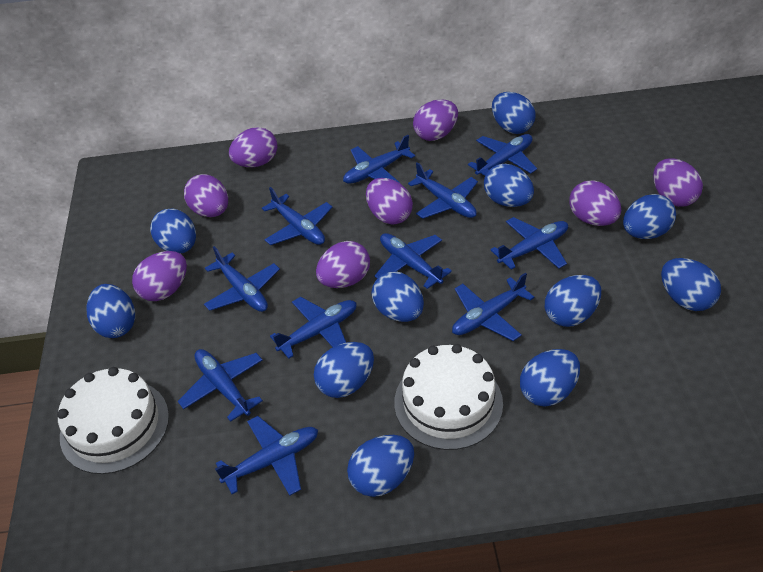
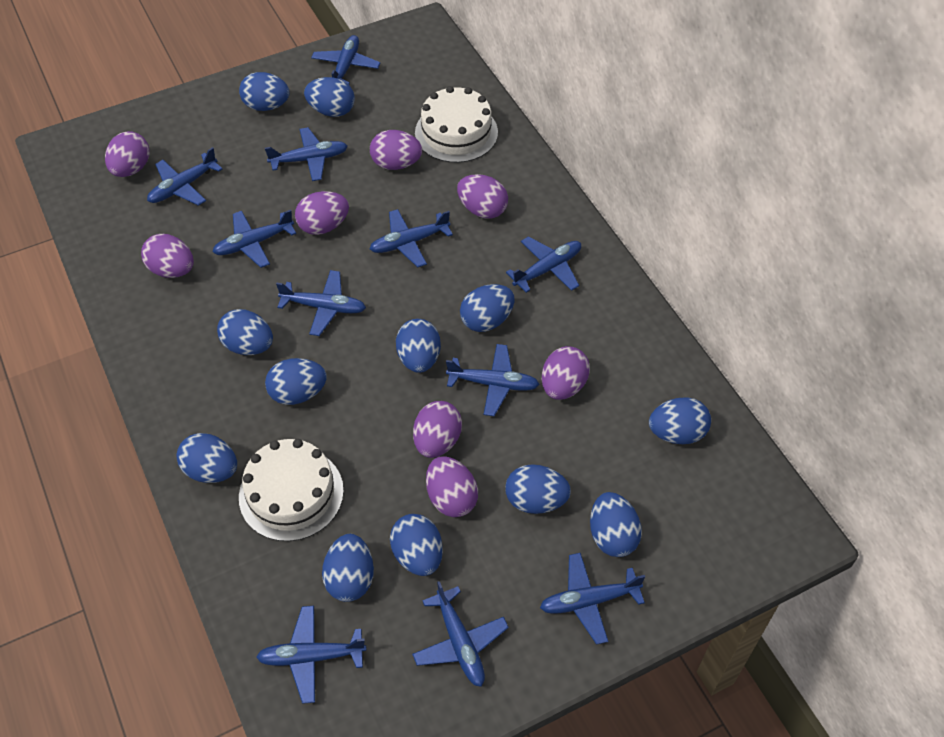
blue egg: [87,284,135,338] [150,209,196,253] [314,342,374,398] [347,435,414,497] [371,271,424,322] [484,164,534,207] [492,92,536,134] [520,349,580,407] [545,275,601,327] [623,194,676,239] [661,258,721,311] = 11 -> [176,433,237,483] [217,309,273,355] [239,72,290,111] [265,358,327,405] [304,77,355,117] [322,534,374,602] [390,514,443,576] [396,319,441,373] [460,284,515,332] [505,464,571,514] [590,492,642,557] [649,397,711,444] = 12

